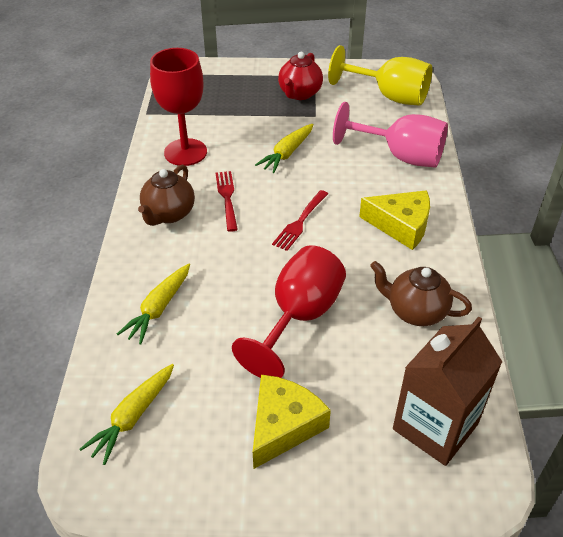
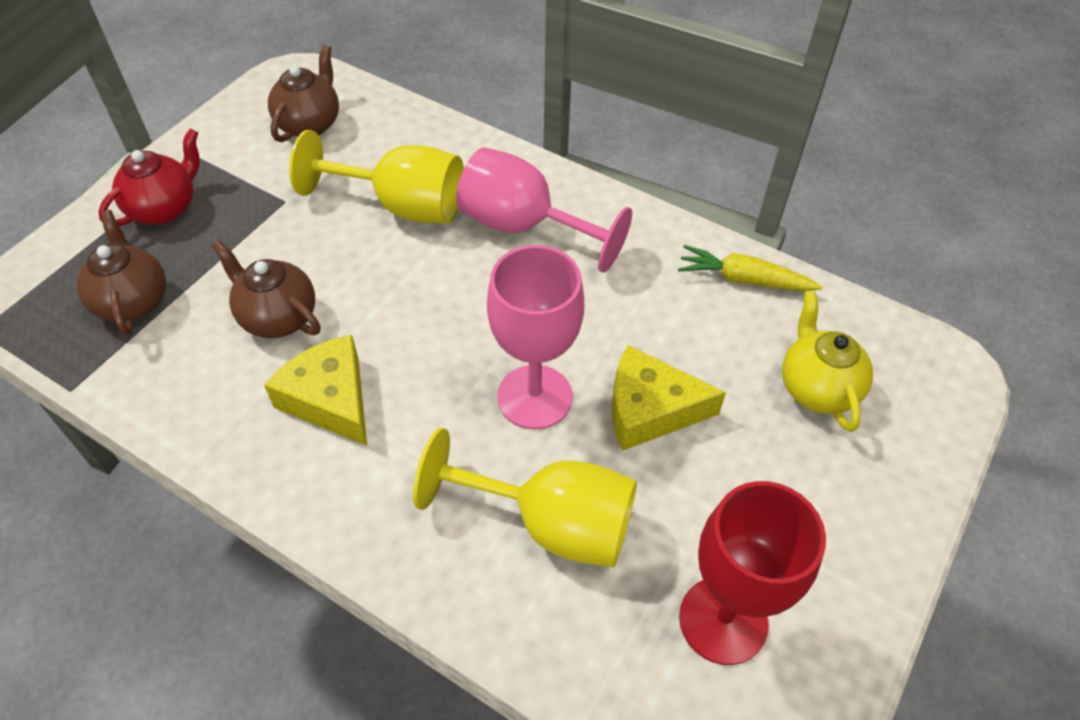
brown carton: [393,316,502,466] = 1 -> none = 0
brown teapot: [138,164,195,226] [370,261,472,326] = 2 -> [77,210,166,335] [212,240,320,338] [268,45,339,142] = 3
pink goblet: [333,102,448,168] = 1 -> [456,147,632,273] [487,245,584,429] = 2
red fork: [215,171,238,232] [272,190,328,251] = 2 -> none = 0
red goblet: [150,48,207,166] [232,245,346,378] = 2 -> [679,481,826,665] = 1
yellow carrot: [80,364,174,465] [117,264,190,344] [255,124,313,173] = 3 -> [678,245,823,292] = 1
yellow goblet: [328,45,432,106] = 1 -> [289,130,464,224] [413,428,637,568] = 2
yellow teapot: none = 0 -> [782,291,873,432] = 1

